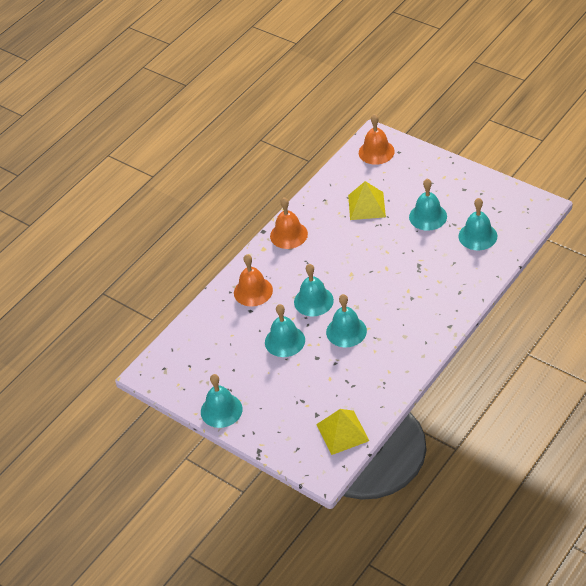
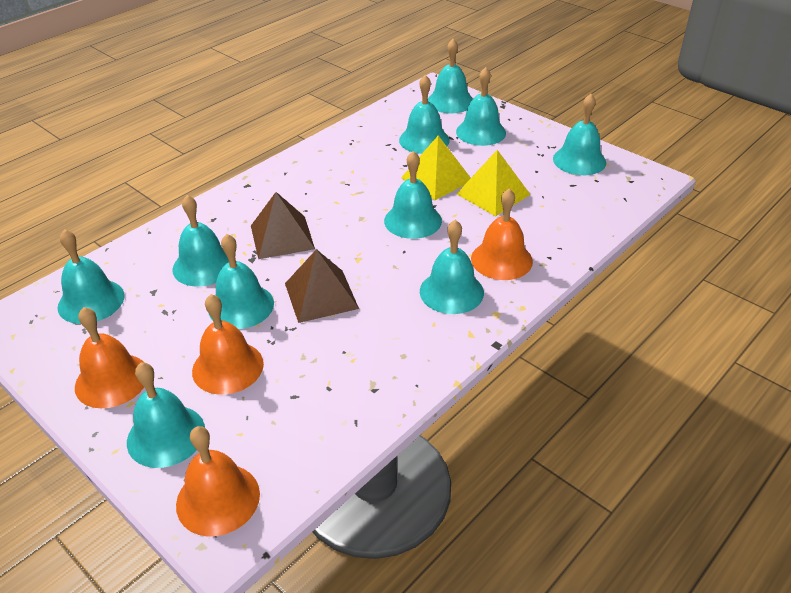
brown pyramid: none = 0 -> [251,192,315,259] [285,249,359,323] = 2
orange bell: [234,254,273,307] [270,198,308,249] [359,114,395,165] = 3 -> [75,307,144,408] [176,426,260,537] [192,294,264,395] [471,189,533,280] = 4
turquoise bell: [201,374,242,428] [265,304,305,357] [294,264,334,316] [326,294,367,347] [409,179,447,231] [459,198,497,250] = 6 -> [58,229,125,324] [127,362,205,468] [172,195,229,287] [209,234,274,329] [384,151,442,239] [399,75,449,154] [420,220,484,314] [427,39,473,113] [456,67,506,146] [553,94,606,175] = 10

